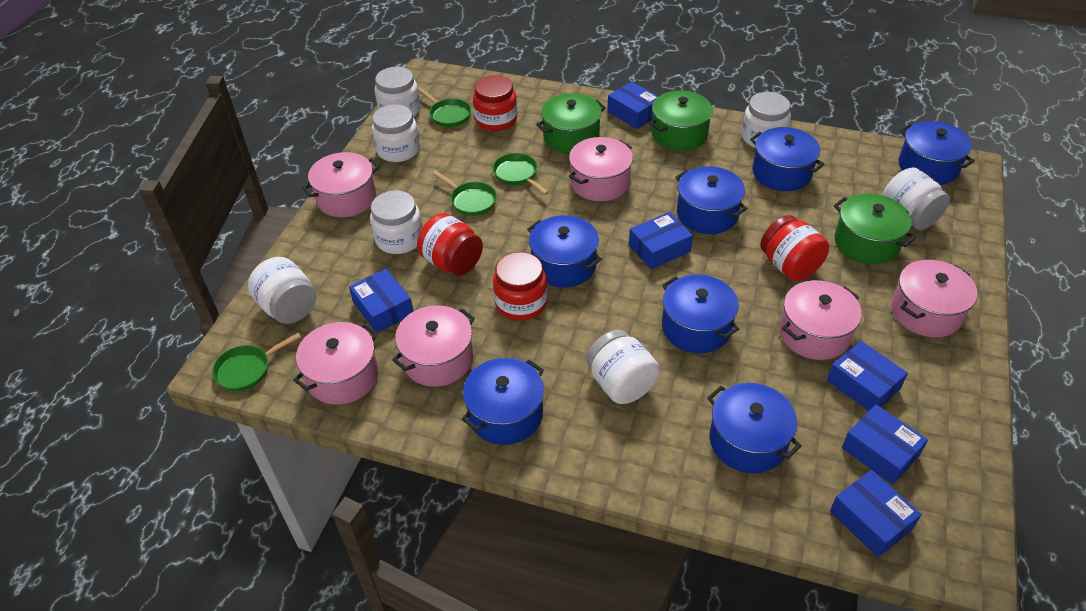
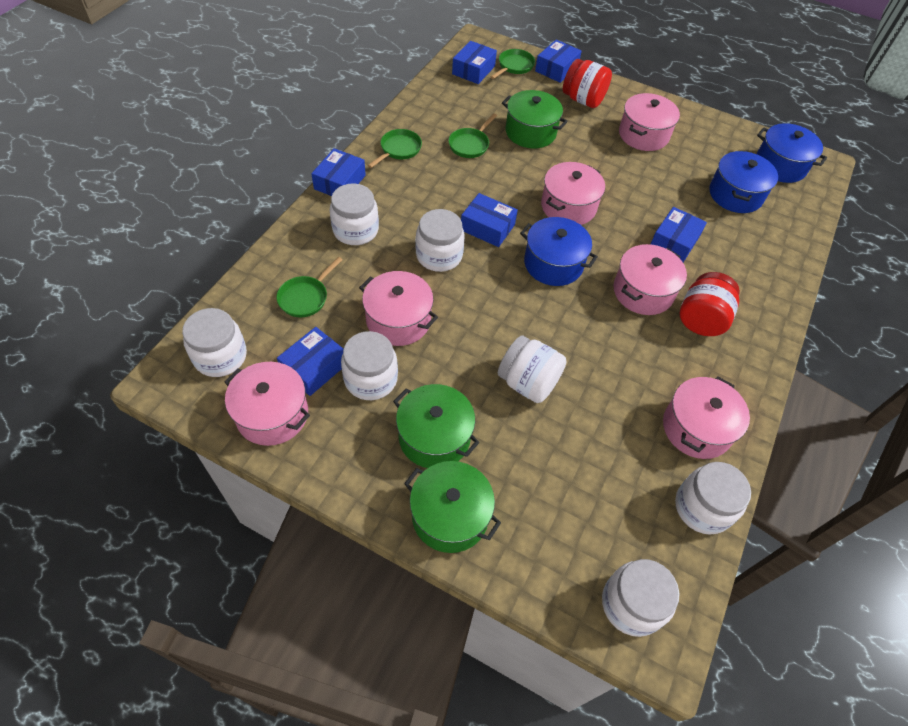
blue pot: [462,358,544,445] [527,215,602,287] [662,275,739,353] [675,166,748,234] [707,383,802,473] [750,127,825,191] [899,121,975,185] = 7 -> [520,217,598,286] [709,151,778,213] [757,123,827,183] = 3
red jar: [417,213,483,276] [473,75,517,131] [493,252,548,320] [760,215,829,281] = 4 -> [563,59,612,108] [680,272,740,336] = 2

